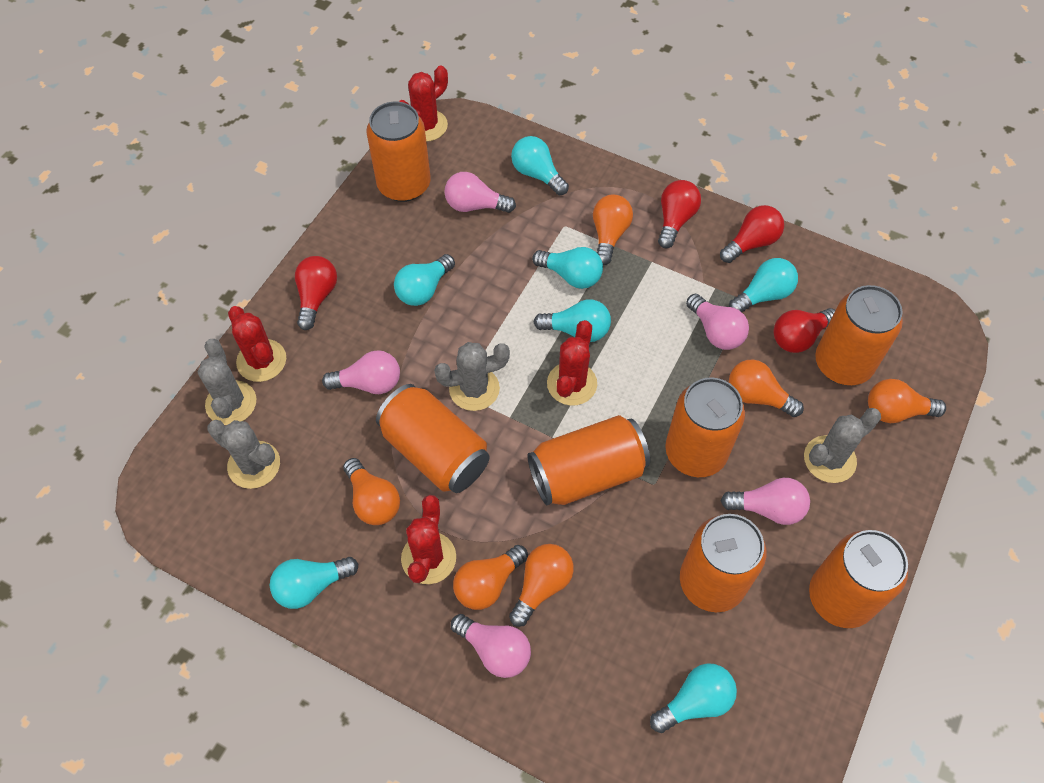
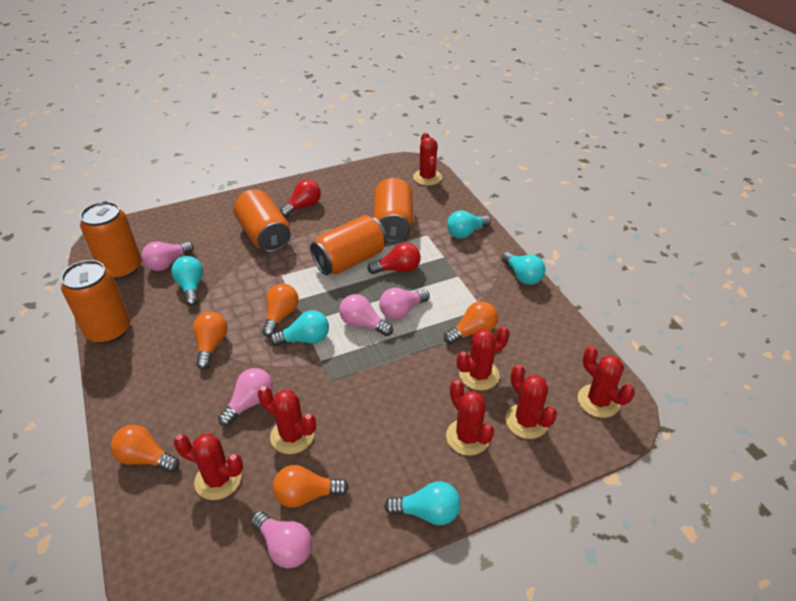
grey cactus: [198,339,256,425] [207,420,280,489] [434,342,510,411] [804,408,881,483] = 4 -> none = 0
orange can: [366,102,431,202] [376,384,490,493] [527,415,650,506] [665,377,745,477] [680,514,766,612] [809,530,908,628] [815,285,903,385] = 7 -> [61,260,130,344] [80,201,142,279] [233,189,291,253] [310,215,387,275] [374,178,413,243] = 5
orange light bulb: [343,458,400,525] [453,545,528,610] [509,544,574,627] [593,194,633,265] [729,360,804,417] [868,379,946,423] = 6 -> [111,425,180,473] [193,311,228,369] [262,284,299,337] [273,465,349,508] [444,301,498,344] = 5
red cactus: [228,306,286,382] [399,65,448,142] [401,495,456,584] [547,320,597,406] = 4 -> [174,434,243,500] [258,386,316,454] [413,133,442,186] [446,380,494,456] [457,326,509,391] [506,365,557,439] [578,346,635,418] = 7
red light bulb: [295,256,337,330] [658,180,701,248] [720,205,784,263] [773,308,835,353] = 4 -> [280,180,321,217] [367,243,421,274] = 2
turquoise light bulb: [270,557,358,609] [394,254,455,306] [511,136,569,195] [532,247,603,289] [534,299,611,342] [650,663,737,733] [729,258,798,312] = 7 -> [171,256,203,306] [270,310,329,346] [384,481,461,525] [447,210,491,238] [502,252,546,285] = 5

